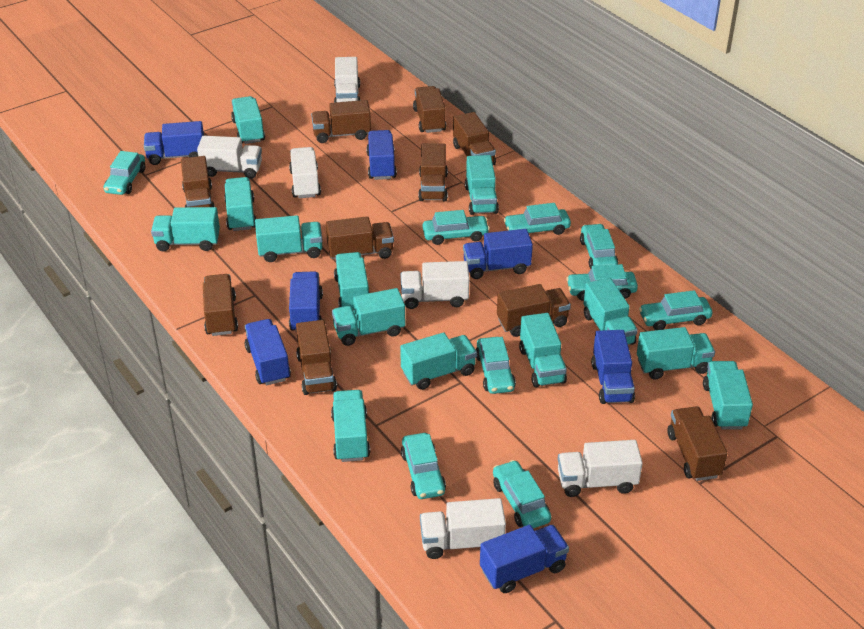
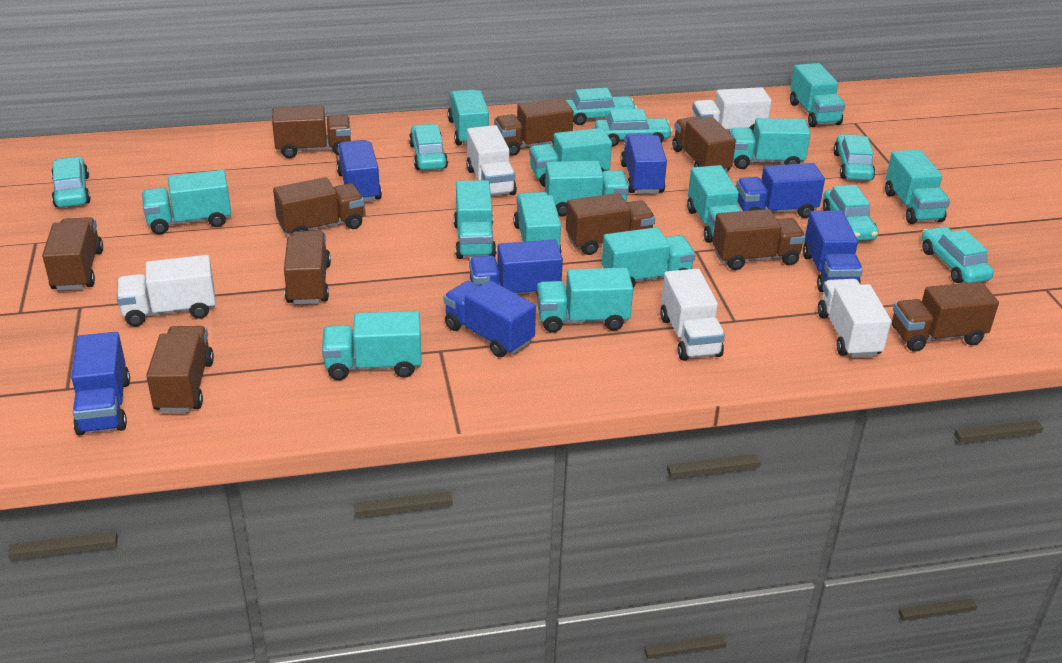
turquoise car: [104,151,145,195] [401,433,446,499] [422,210,490,245] [476,337,516,394] [493,460,551,528] [504,203,571,235] [566,264,638,301] [580,224,618,269] [639,290,713,330] = 9 -> [51,157,91,207] [409,124,448,170] [566,88,637,125] [595,109,673,146] [823,185,879,241] [833,134,875,181] [922,226,994,283] = 7
white truck: [197,136,262,179] [289,147,321,198] [334,57,361,103] [401,261,470,309] [420,498,506,559] [558,440,643,497] = 6 -> [117,255,215,326] [466,125,517,196] [660,269,725,361] [692,87,772,132] [818,279,891,358] = 5

